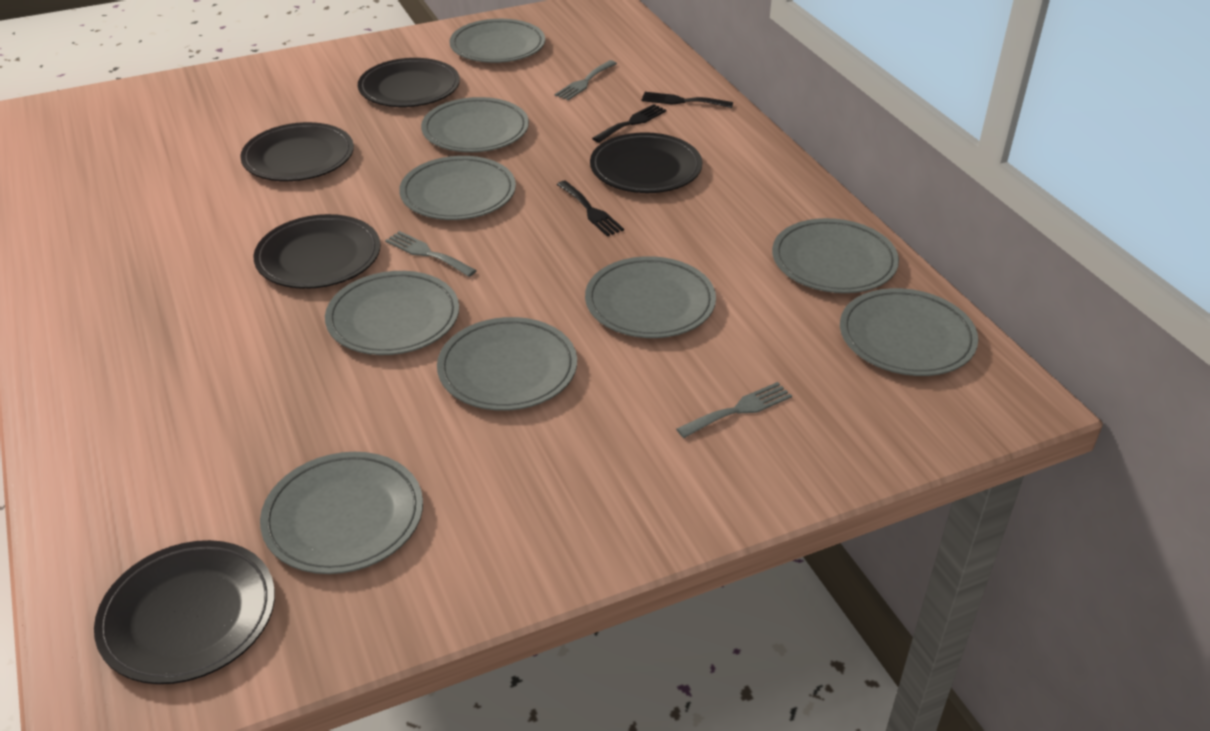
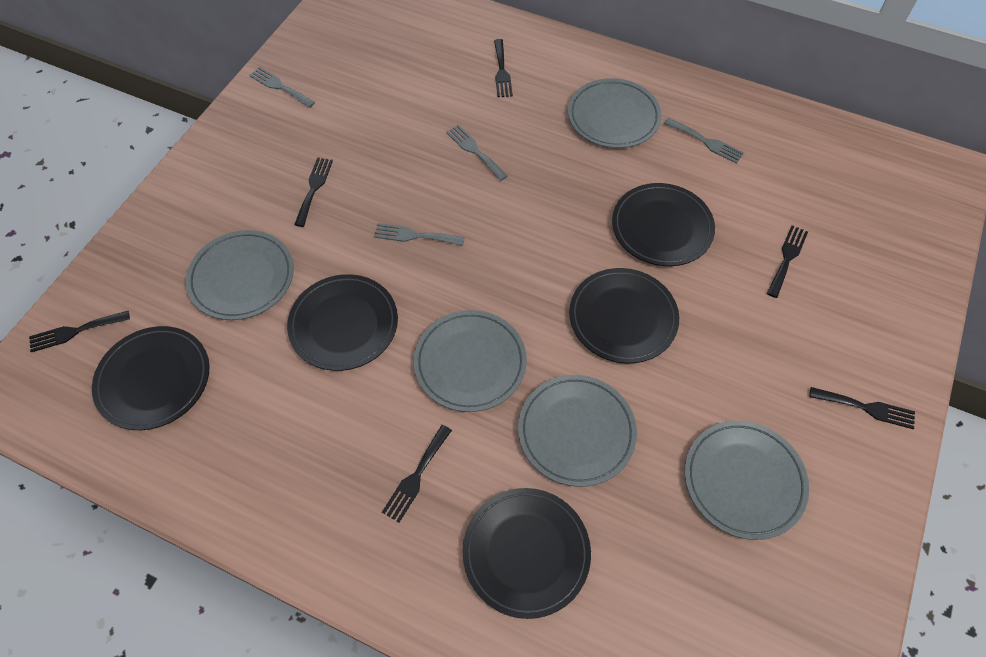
black fork: [557,181,624,236] [592,104,667,143] [641,92,733,108] = 3 -> [29,311,130,352] [294,158,333,227] [382,425,452,523] [494,39,513,97] [767,225,808,298] [810,387,915,429] = 6
grey fork: [385,231,477,277] [555,60,617,100] [676,382,792,438] = 3 -> [249,67,315,108] [374,223,465,246] [446,125,508,181] [664,118,744,164] = 4
grey plate: [260,452,423,574] [325,271,459,355] [399,156,516,220] [421,97,529,152] [437,317,577,411] [449,19,545,63] [585,256,716,338] [772,218,899,293] [840,288,978,376] = 9 -> [186,230,294,320] [414,310,527,412] [518,375,637,487] [568,78,662,148] [685,421,809,540] = 5

